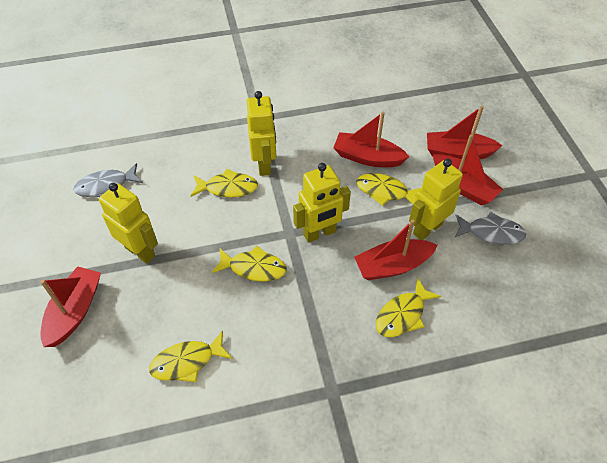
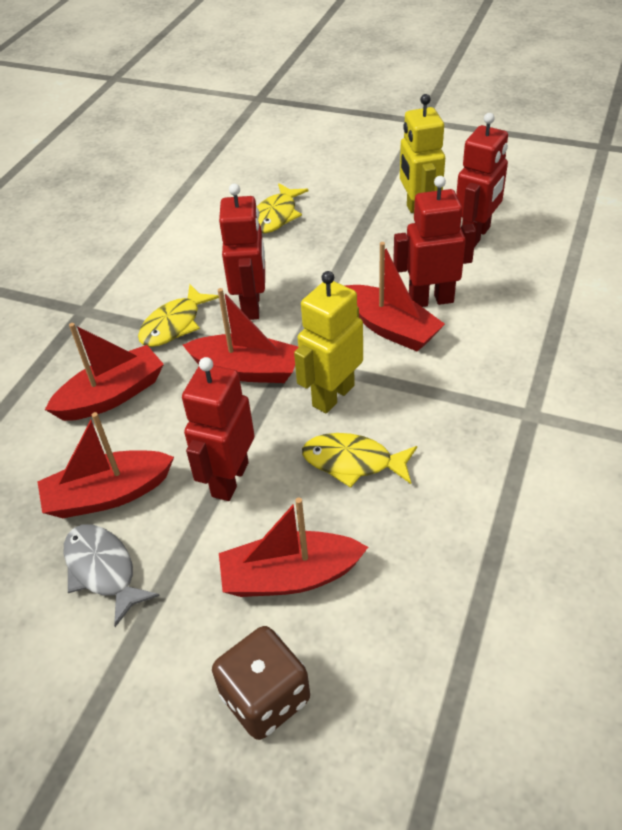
brown dice: none = 0 -> [212,626,310,740] = 1
grey fish: [73,163,143,197] [455,212,526,245] = 2 -> [63,524,160,627] = 1
red robot: none = 0 -> [182,357,254,501] [219,183,265,320] [393,176,476,307] [456,113,508,247] = 4
yellow fish: [149,330,233,382] [191,169,258,197] [212,246,287,282] [356,173,422,206] [376,277,441,337] = 5 -> [138,284,219,347] [257,183,308,233] [302,433,417,488] = 3
yellow robot: [99,183,158,264] [247,91,276,176] [293,163,351,243] [409,159,463,240] = 4 -> [294,271,363,413] [400,94,445,213] = 2

